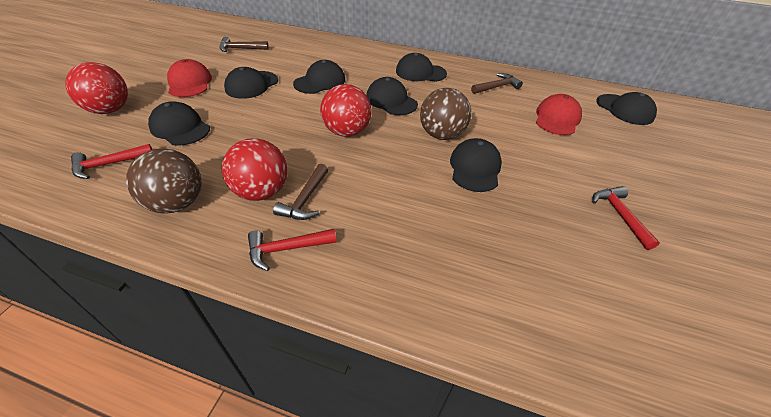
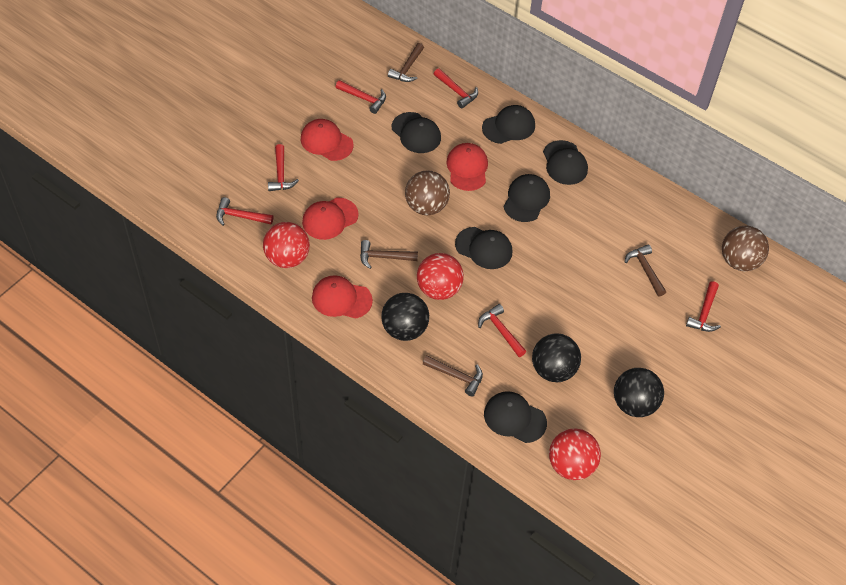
black ball: none = 0 -> [381,293,429,341] [532,333,581,382] [614,368,664,417] = 3
black cap: [148,101,210,146] [224,67,278,99] [293,60,345,94] [366,77,418,115] [396,53,447,82] [450,138,502,192] [596,92,657,125] = 7 -> [392,112,441,153] [455,227,512,269] [482,105,535,144] [484,391,547,443] [504,174,550,222] [543,140,588,185] = 6
brown hammer: [219,37,269,52] [273,164,328,220] [471,73,523,94] = 3 -> [360,240,418,269] [388,43,424,82] [423,355,483,396] [624,244,666,297] = 4
red cap: [167,59,212,97] [536,94,582,135] = 2 -> [301,119,354,161] [302,198,359,240] [312,275,373,319] [446,143,488,191] = 4
red hammer: [71,144,152,179] [248,229,337,271] [592,186,660,250] = 3 -> [216,197,274,226] [268,144,299,191] [336,80,386,114] [434,68,478,108] [478,304,526,357] [686,281,721,332] = 6

